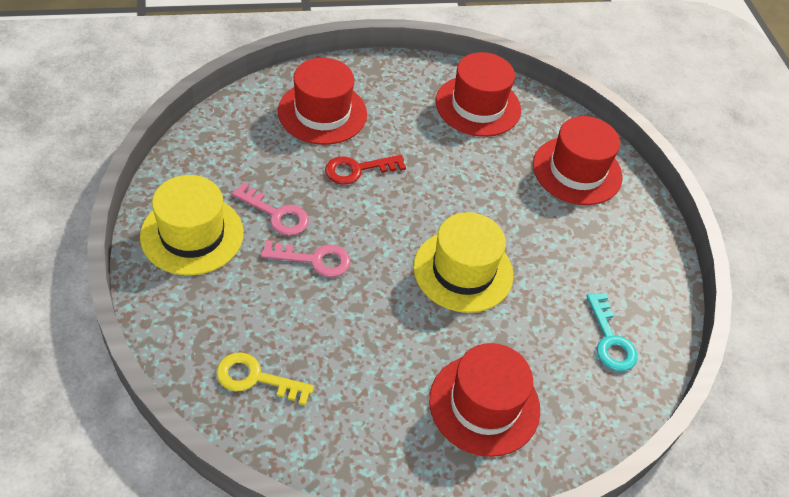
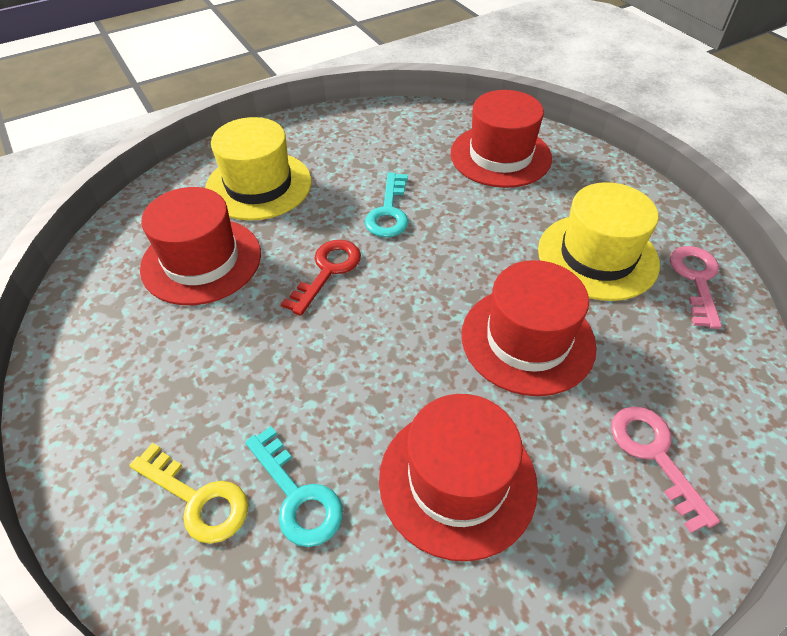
turquoise key: [587,293,638,371] = 1 -> [245,426,343,547] [365,172,408,237] = 2

